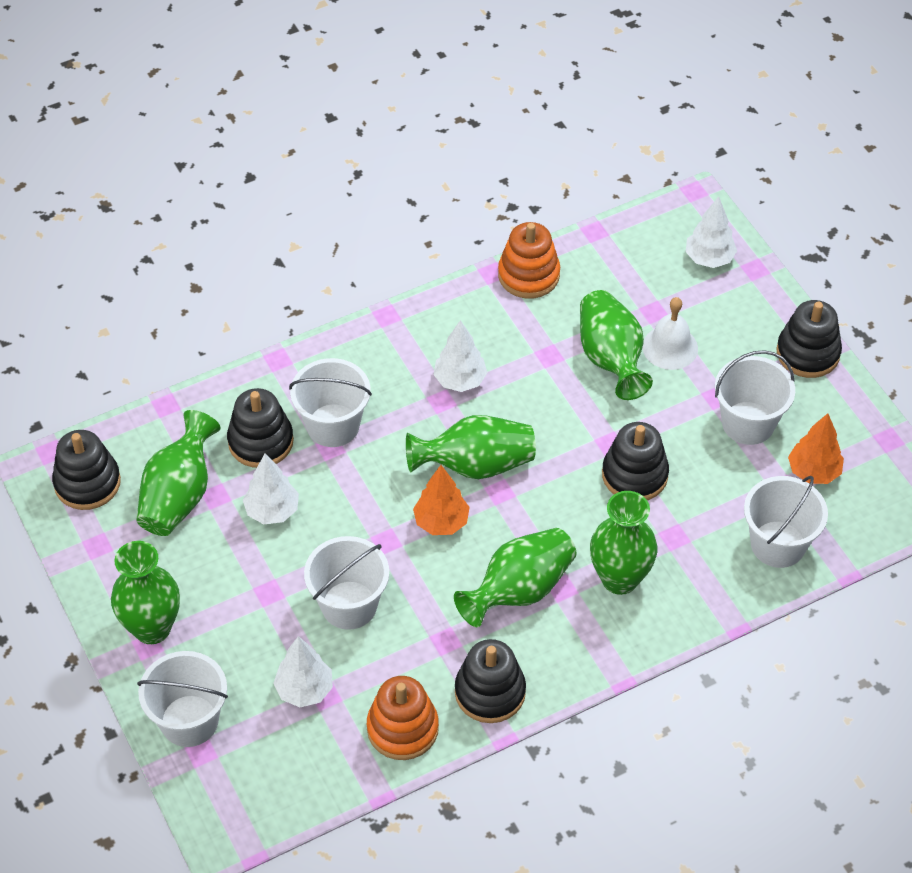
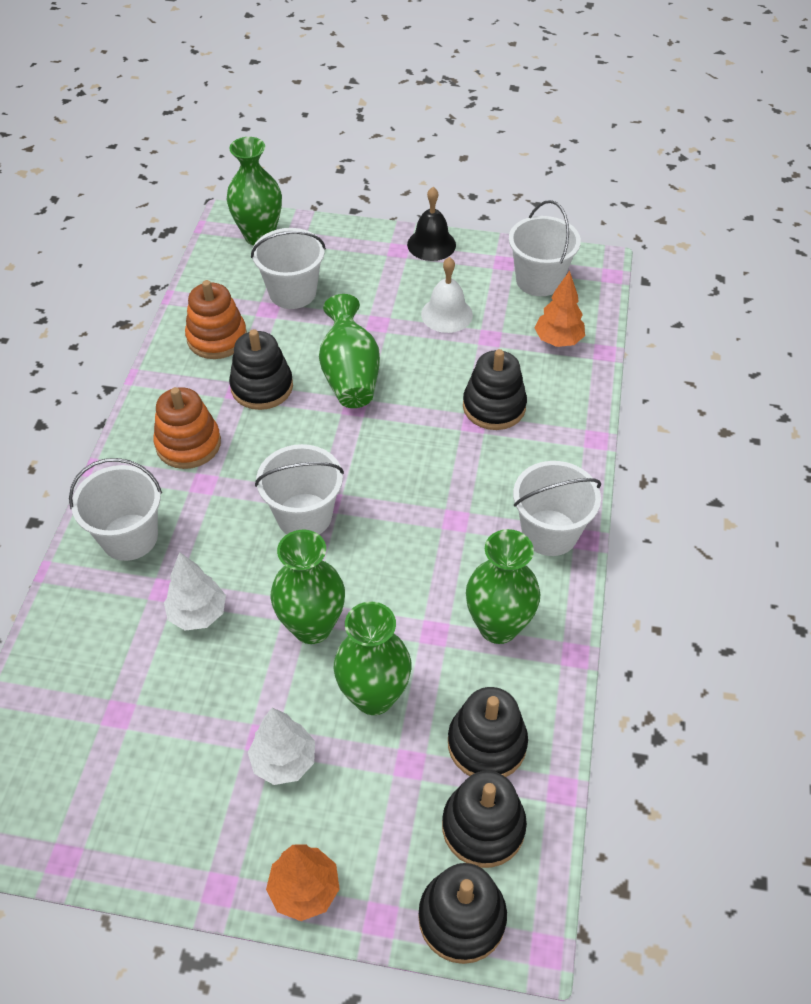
black bell: none = 0 -> [407,187,456,261] = 1
green vase: [111,541,180,644] [136,410,221,536] [406,415,536,479] [454,528,576,627] [580,290,653,400] [590,491,657,595] = 6 -> [226,137,282,245] [270,530,345,644] [319,294,380,408] [334,602,411,715] [466,529,540,644] = 5
white tree: [243,453,299,524] [273,636,333,707] [433,320,487,392] [686,196,737,268] = 4 -> [164,552,226,631] [248,708,315,785] = 2

